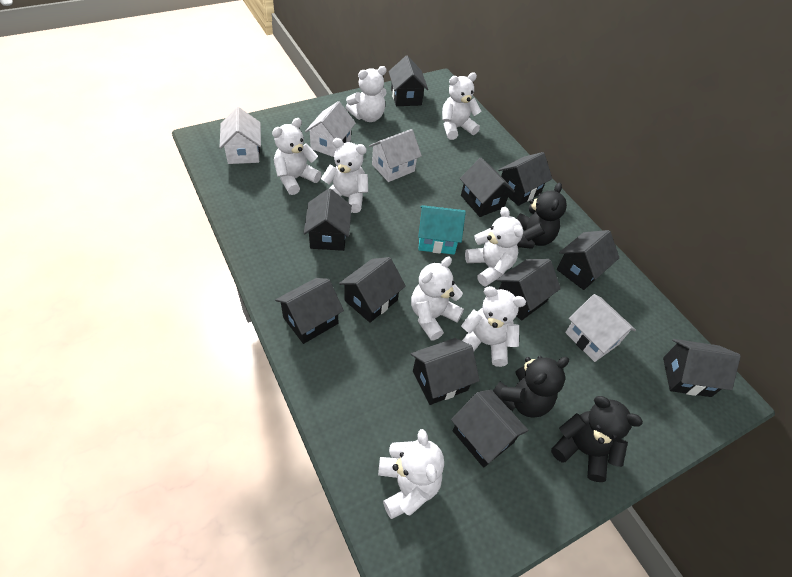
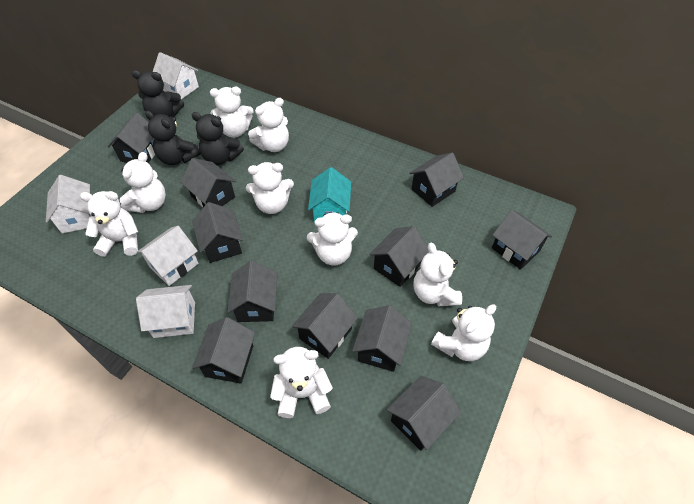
white teddy bear: [272,118,321,195] [321,138,368,213] [345,66,387,122] [378,429,444,519] [411,257,464,341] [442,72,481,140] [461,286,526,367] [465,207,523,287] = 8 -> [80,191,138,257] [120,152,166,213] [210,87,253,138] [246,162,294,214] [248,98,289,152] [270,347,333,418] [307,212,358,265] [413,243,462,306] [431,304,496,361] = 9

